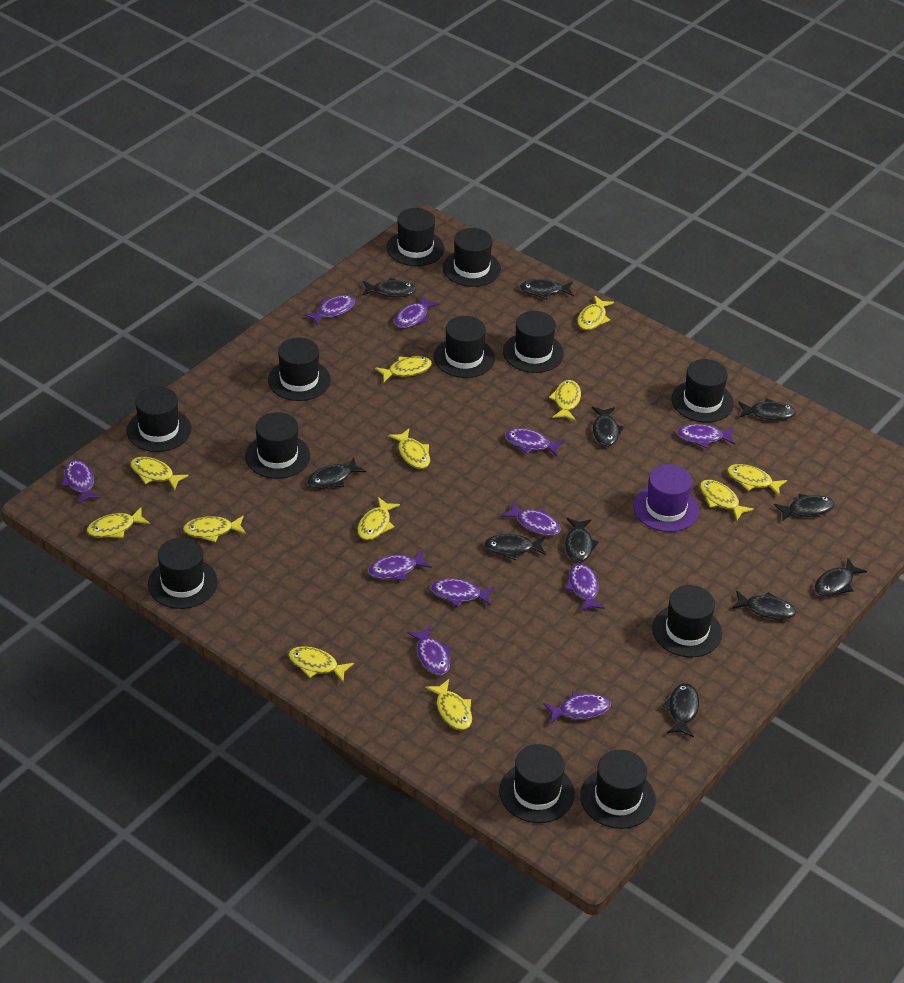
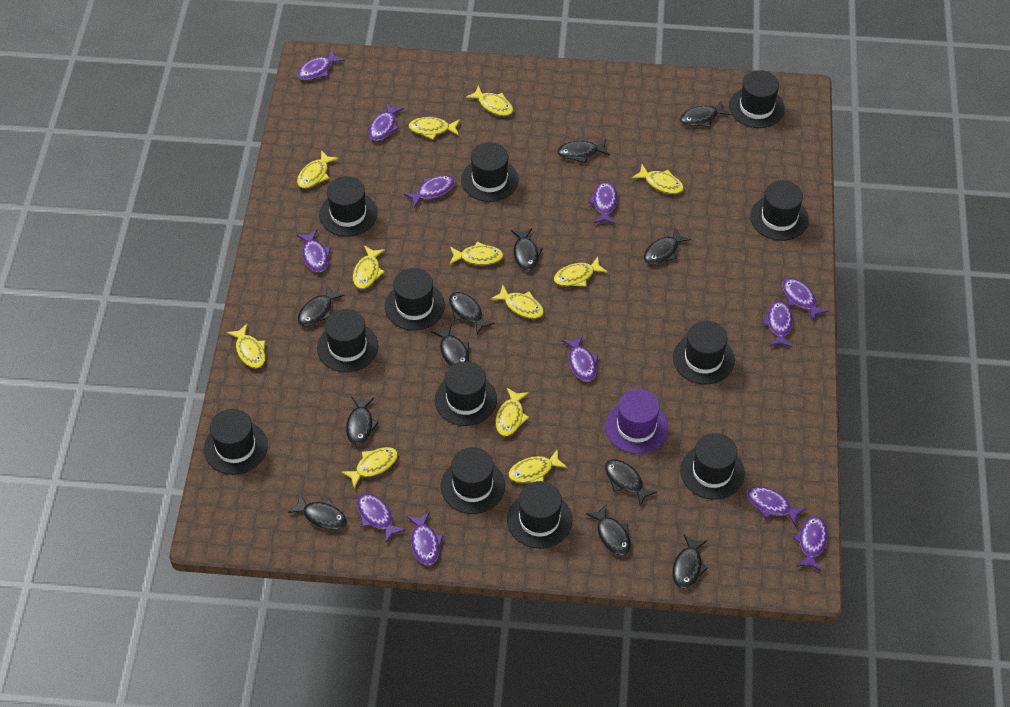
black fish: [307,457,366,488] [362,278,416,297] [484,534,546,560] [520,279,574,300] [565,518,599,563] [592,407,624,447] [662,683,699,737] [732,590,796,620] [738,398,796,420] [774,494,835,521] [814,558,867,597] = 11 -> [288,494,347,530] [298,285,344,326] [346,397,379,445] [431,324,469,366] [449,292,495,334] [511,228,543,271] [557,140,610,163] [586,504,631,556] [605,460,657,506] [644,228,691,264] [672,535,708,589] [680,101,731,127] = 12
purple fish: [62,460,101,504] [304,295,355,326] [368,550,432,581] [394,295,439,328] [407,626,451,675] [431,579,495,607] [501,502,561,536] [505,428,564,456] [543,692,611,725] [565,563,605,612] [677,424,735,448] = 11 -> [297,50,344,80] [297,230,331,272] [357,494,405,543] [369,103,404,141] [404,175,455,208] [406,512,443,565] [562,335,598,382] [588,182,617,224] [747,487,806,526] [762,301,793,347] [782,278,829,322] [793,516,827,571] = 12

